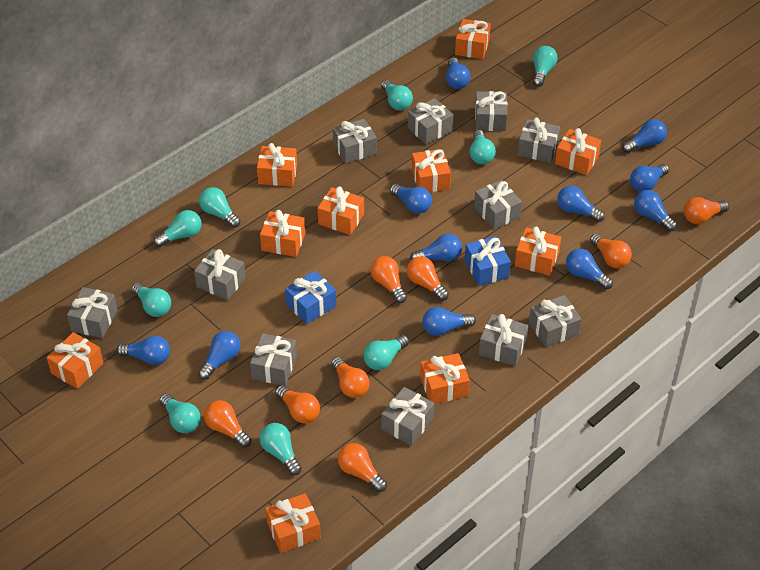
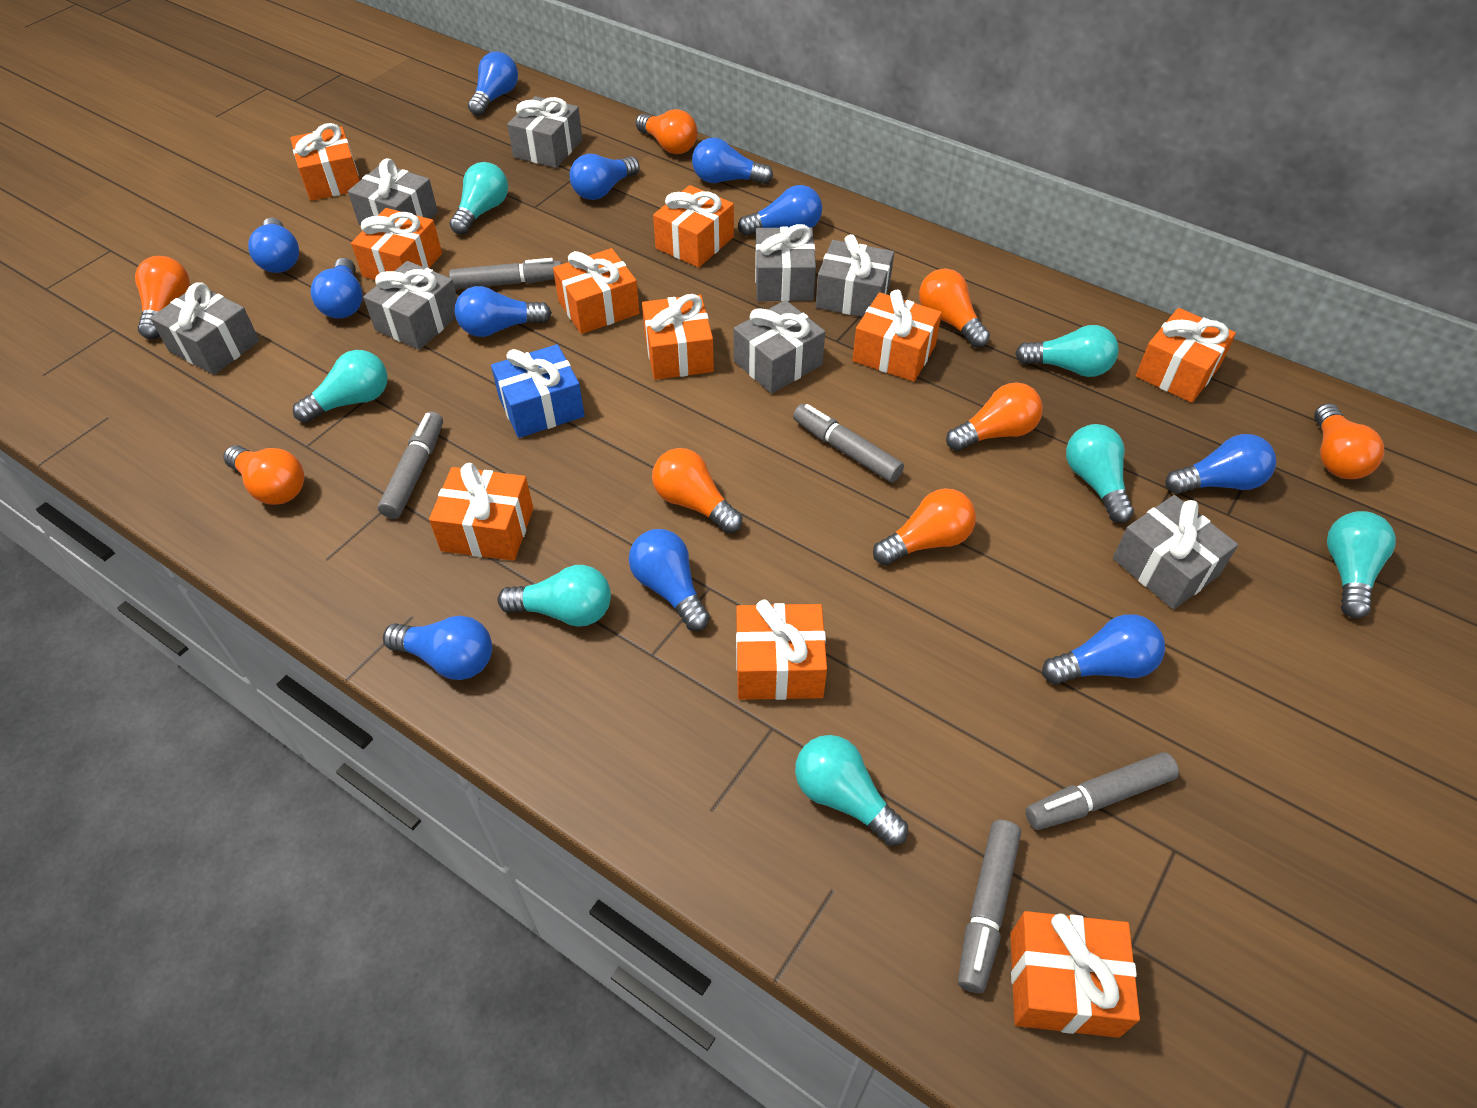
blue gift: [285,271,337,324] [465,236,511,286] = 2 -> [491,344,585,438] = 1
grey gift: [67,287,118,338] [194,249,246,300] [250,333,297,386] [333,119,377,164] [381,387,434,446] [408,98,453,144] [474,180,522,230] [475,91,507,131] [479,314,528,366] [518,117,560,163] [529,295,582,347] = 11 -> [150,282,259,375] [348,158,438,225] [363,261,457,350] [507,96,583,168] [734,300,825,394] [755,224,816,301] [816,234,894,317] [1113,495,1238,609] = 8
grey marker: none = 0 -> [378,411,443,519] [449,258,562,289] [793,404,904,483] [958,820,1021,993] [1025,752,1179,830] = 5
turquoise light bulb: [132,283,171,317] [154,210,202,247] [159,393,201,433] [199,187,240,228] [260,423,302,475] [363,335,409,370] [381,80,413,111] [469,130,496,164] [533,46,558,87] = 9 -> [293,350,388,423] [449,162,508,235] [498,565,611,627] [795,735,908,846] [1015,325,1119,377] [1066,424,1134,523] [1327,511,1396,618] = 7

